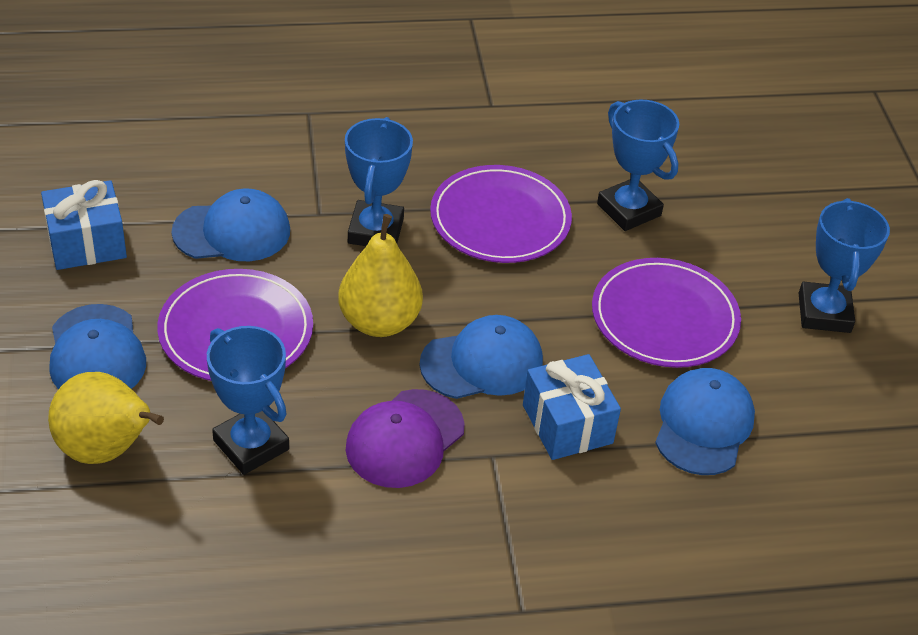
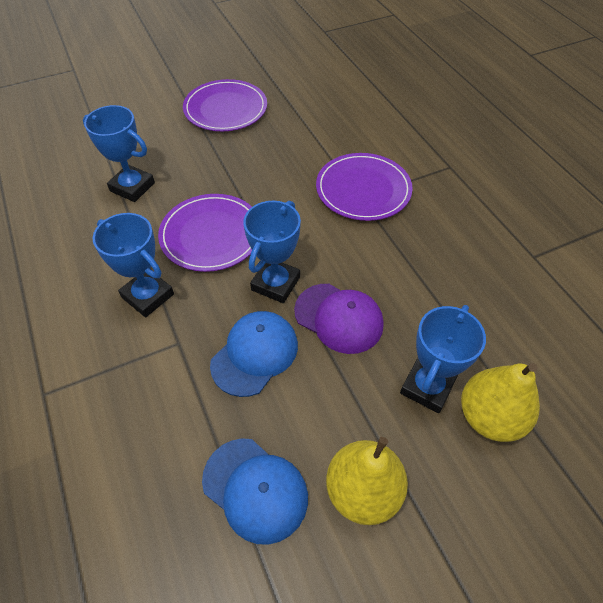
blue cap: [49,304,146,389] [171,188,290,261] [419,315,543,399] [655,368,755,475] = 4 -> [202,438,308,545] [210,311,298,397] = 2
blue gift: [41,180,127,270] [523,354,621,460] = 2 -> none = 0

